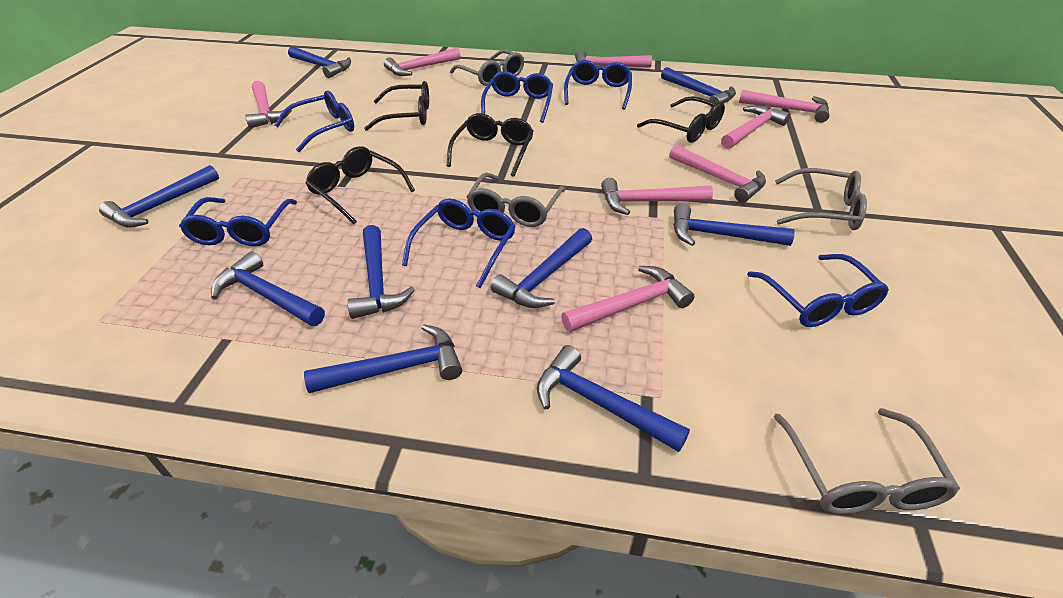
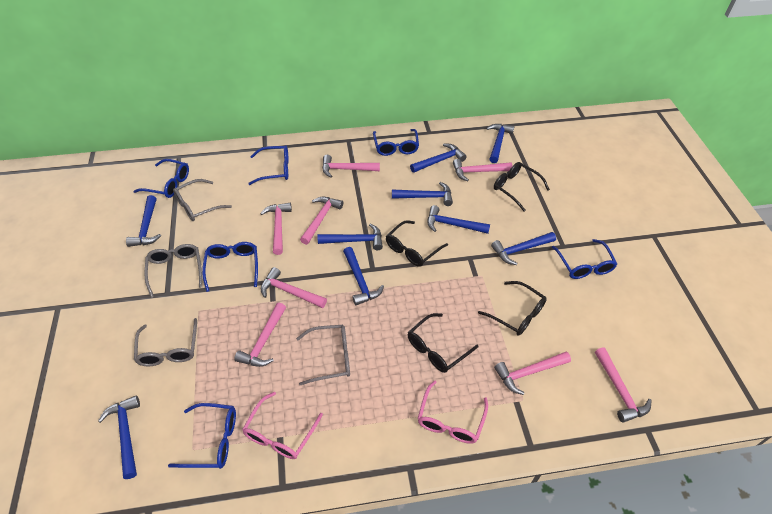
pink glasses: none = 0 -> [242,392,323,459] [418,380,488,444] = 2

